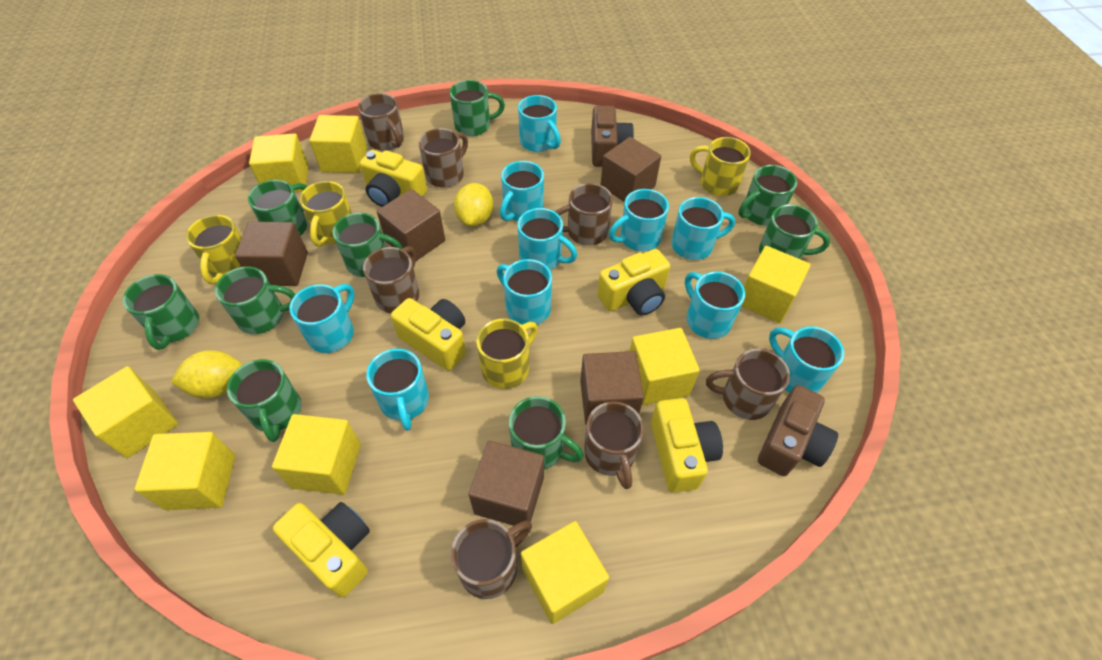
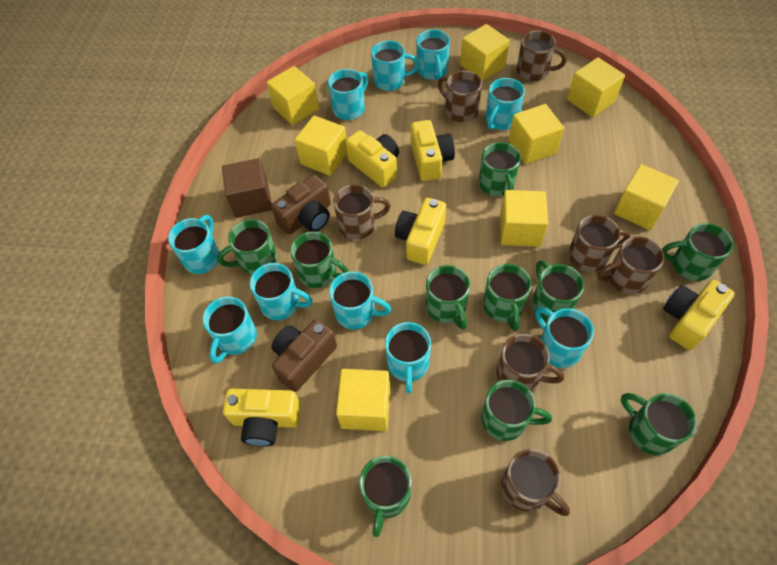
brown cube: [235,222,308,286] [377,189,445,261] [469,441,544,526] [580,351,644,425] [600,137,661,202] = 5 -> [222,158,272,218] = 1
green mug: [123,274,199,350] [215,266,296,334] [227,359,302,442] [248,180,308,236] [333,213,403,277] [450,80,505,136] [509,396,584,470] [739,165,797,226] [759,204,830,259] = 9 -> [217,219,277,275] [290,231,349,288] [359,456,411,537] [426,265,470,330] [479,142,521,197] [481,380,552,441] [483,264,532,331] [532,260,584,321] [621,393,697,455] [662,223,733,281] = 10
yellow lemon: [171,350,243,399] [454,183,494,226] = 2 -> none = 0
yellow mug: [186,215,242,284] [300,181,352,247] [476,319,538,389] [690,137,751,196] = 4 -> none = 0

